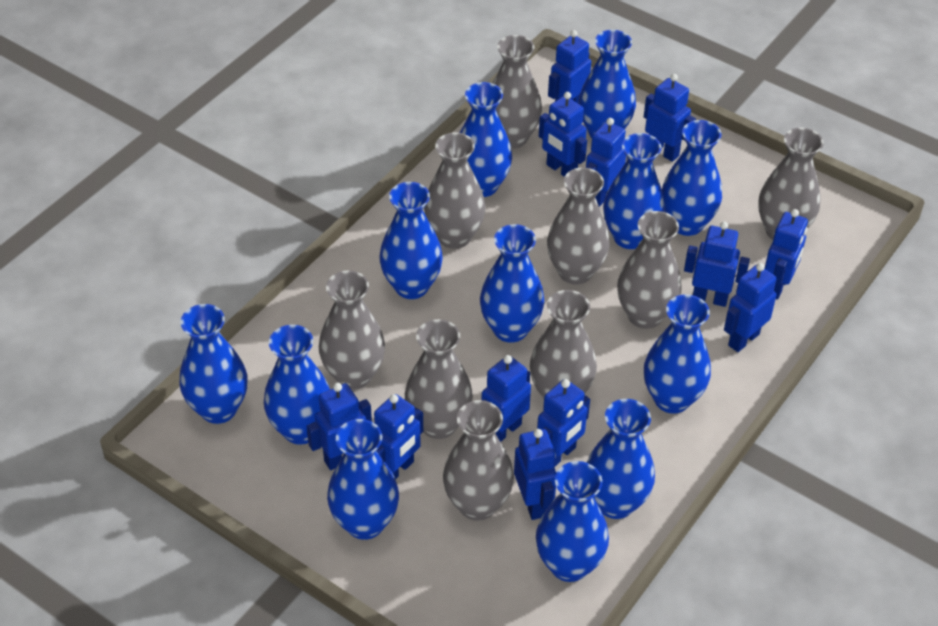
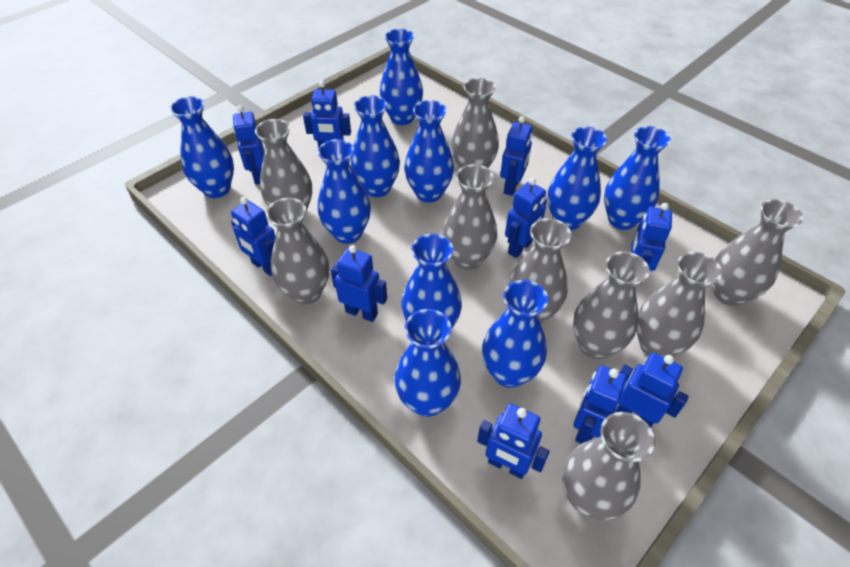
blue robot: [306,383,372,470] [374,394,423,479] [482,355,531,442] [514,429,556,520] [537,379,590,467] [539,92,587,177] [548,30,591,104] [586,118,626,207] [644,74,696,162] [684,221,750,307] [724,263,776,352] [764,209,808,300] = 12 -> [231,197,276,276] [233,105,264,184] [303,81,351,148] [331,245,387,322] [477,403,549,479] [500,116,533,196] [505,178,547,258] [573,365,627,444] [616,353,689,428] [631,203,672,284] = 10
blue vase: [179,304,247,424] [264,325,330,445] [327,419,399,540] [380,182,443,299] [460,82,512,197] [480,224,544,343] [536,461,609,582] [579,30,636,138] [587,399,655,519] [603,133,665,249] [644,294,711,414] [662,120,722,236] = 12 -> [170,96,234,198] [318,139,371,244] [351,95,400,197] [380,29,423,125] [394,309,461,417] [401,234,462,329] [405,100,454,203] [482,280,548,388] [548,127,607,230] [604,126,670,230] = 10

